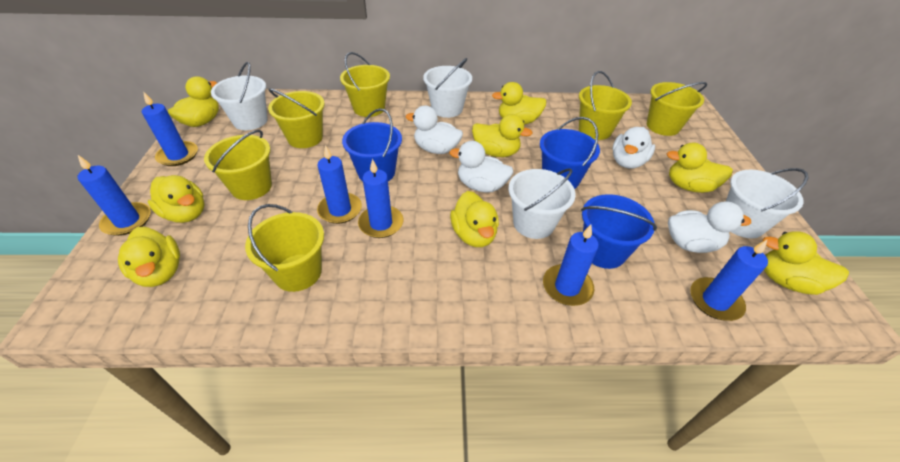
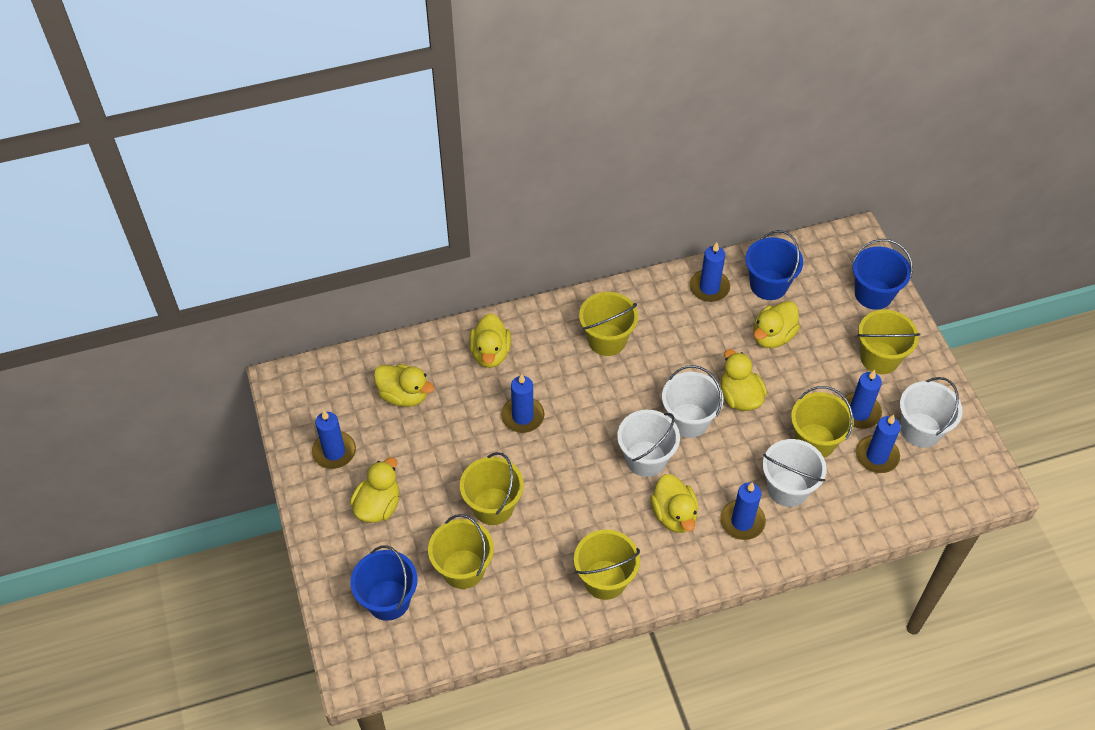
white duck: [406,106,463,154] [449,141,513,193] [612,127,655,169] [668,201,751,253] = 4 -> none = 0
yellow duck: [118,227,180,287] [148,175,204,223] [168,76,219,127] [450,191,499,247] [472,114,533,157] [492,82,547,124] [667,142,733,193] [763,231,849,295] = 8 -> [350,457,399,523] [373,364,434,407] [469,313,511,368] [650,474,698,533] [720,349,767,411] [753,301,800,348] = 6

